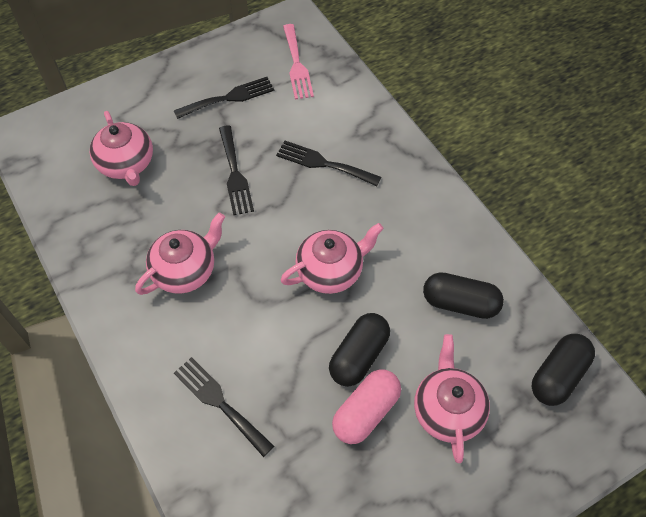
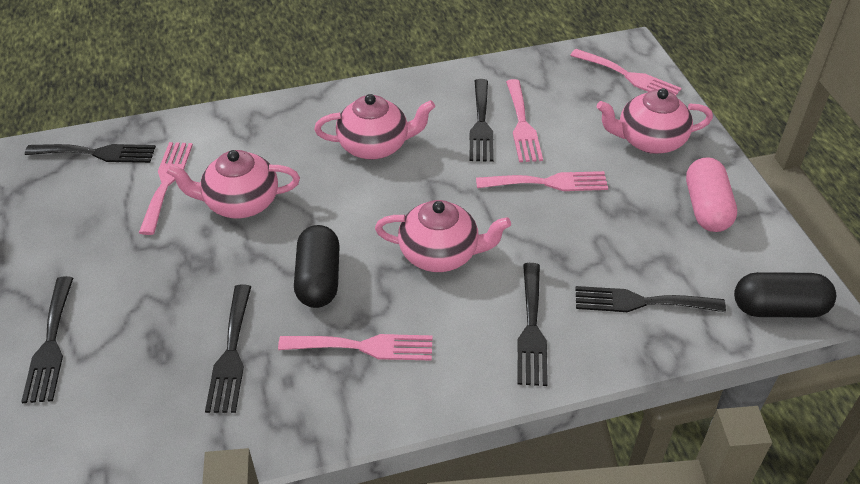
black capsule: [329,313,390,387] [423,272,504,319] [532,334,595,406] = 3 -> [294,225,340,308] [734,272,836,318] = 2
black fork: [174,77,274,119] [174,357,274,457] [219,126,254,215] [276,141,381,186] = 4 -> [21,276,73,403] [25,144,156,163] [205,285,251,413] [470,79,494,162] [517,263,548,386] [576,286,726,312] = 6
pink fork: [283,24,314,100] = 1 -> [139,142,193,235] [278,334,432,361] [476,171,608,191] [506,79,543,162] [570,49,681,95] = 5

